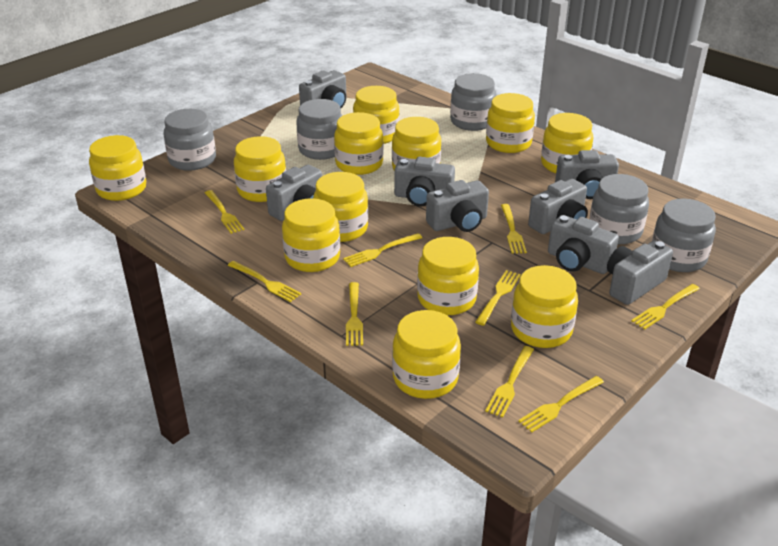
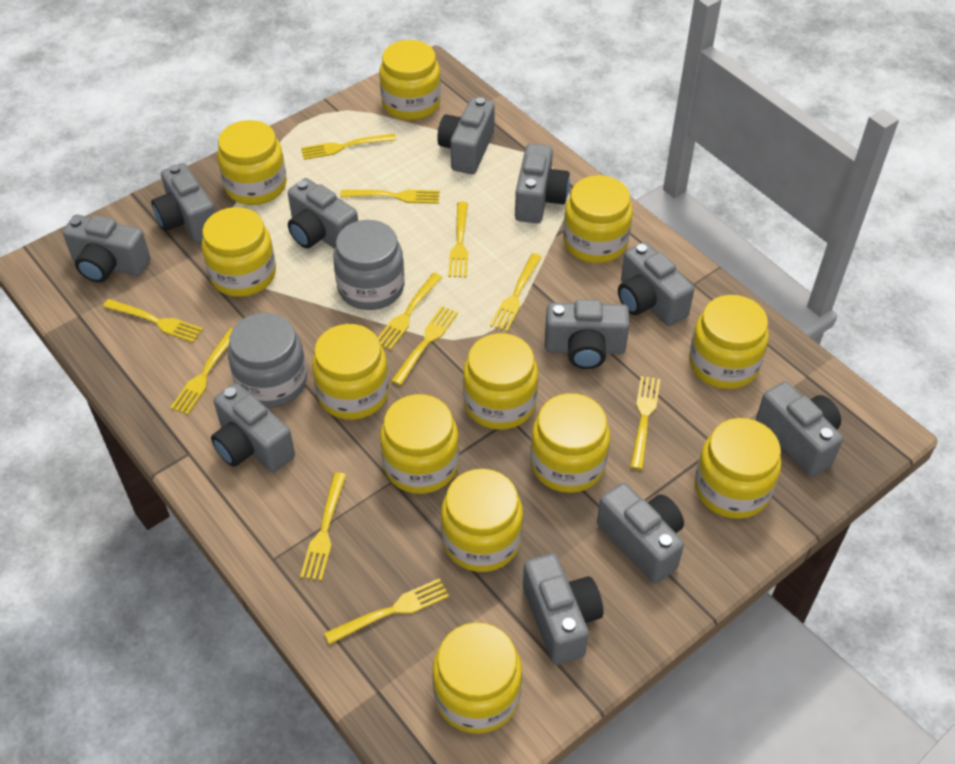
grey camera: [266,165,322,221] [299,70,346,108] [394,157,455,207] [426,180,489,232] [528,179,588,234] [548,215,619,274] [555,150,619,199] [607,240,673,305] = 8 -> [63,215,150,283] [151,163,215,243] [211,383,295,473] [288,178,358,249] [437,97,495,174] [515,143,570,223] [523,553,603,665] [545,299,630,369] [597,482,684,584] [618,242,694,326] [756,381,843,477] = 11
grey jar: [164,109,216,171] [296,99,342,160] [450,73,497,131] [590,174,649,244] [652,199,716,272] = 5 -> [228,313,307,408] [333,220,405,310] = 2
yellow fork: [205,190,245,234] [227,261,301,302] [343,233,422,267] [346,282,363,346] [475,270,521,326] [485,346,534,417] [501,204,527,254] [518,376,604,433] [631,284,700,329] = 9 -> [103,299,203,343] [170,328,233,415] [300,472,346,581] [301,133,396,160] [324,578,449,645] [340,190,439,204] [378,273,442,350] [391,306,458,386] [448,202,468,277] [490,253,542,332] [630,376,660,470] = 11

